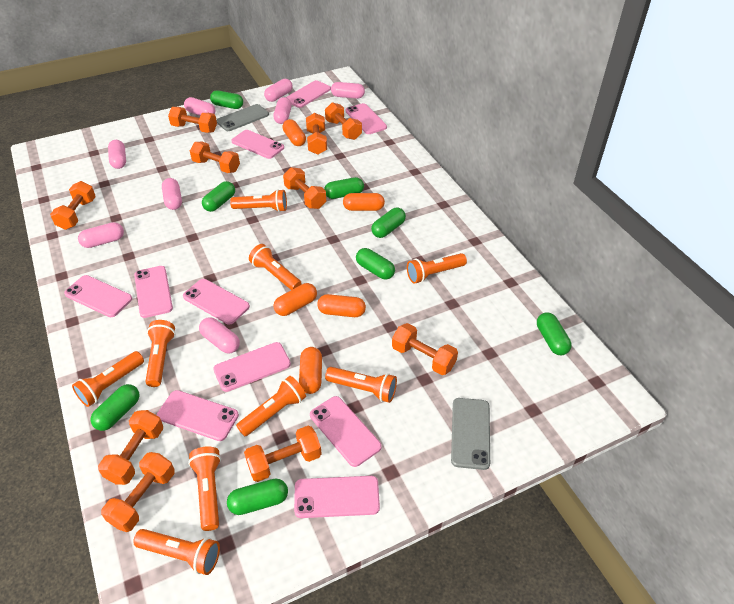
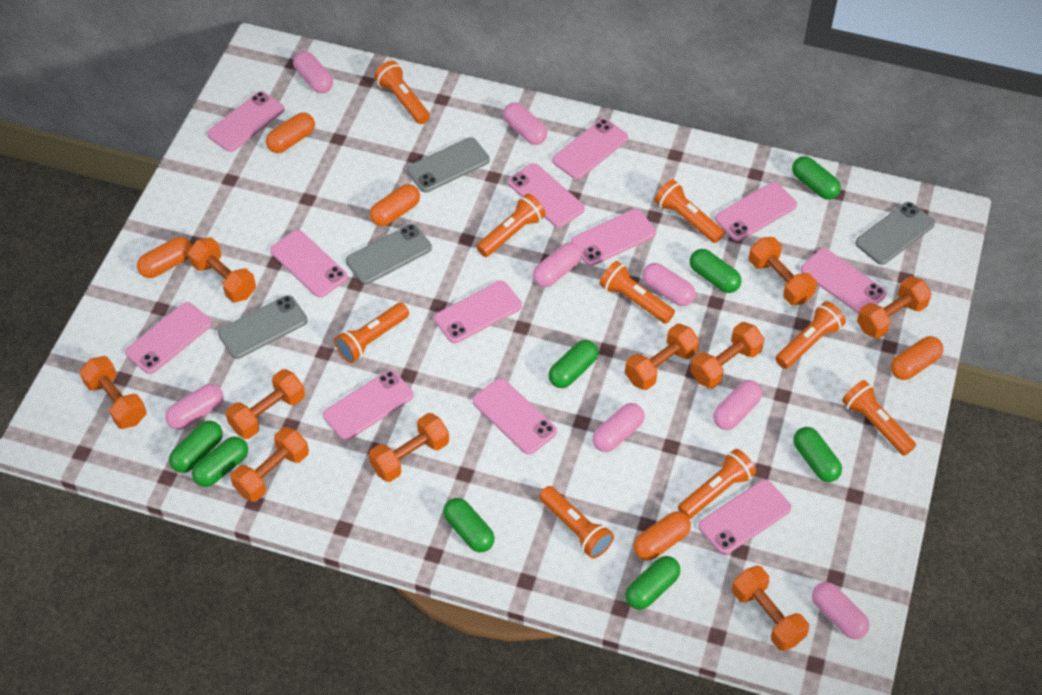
grey phone: [217,104,269,131] [451,398,490,470] = 2 -> [218,295,308,359] [346,224,432,284] [407,137,490,192] [855,202,935,265] = 4
pink phone: [64,275,132,317] [134,266,173,318] [157,390,239,441] [183,279,250,324] [213,342,291,392] [231,130,284,159] [286,80,331,108] [294,476,380,518] [310,396,382,467] [346,103,387,134] = 10 -> [125,302,212,374] [207,91,284,152] [270,230,348,298] [323,370,413,441] [434,281,522,343] [473,378,557,455] [508,163,585,228] [552,119,628,179] [571,209,656,266] [698,480,791,555] [715,182,797,241] [801,248,886,314] = 12

